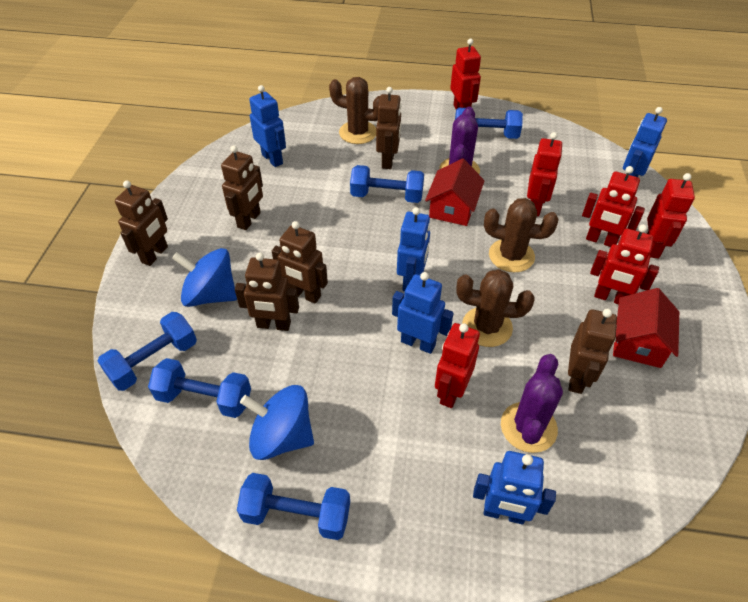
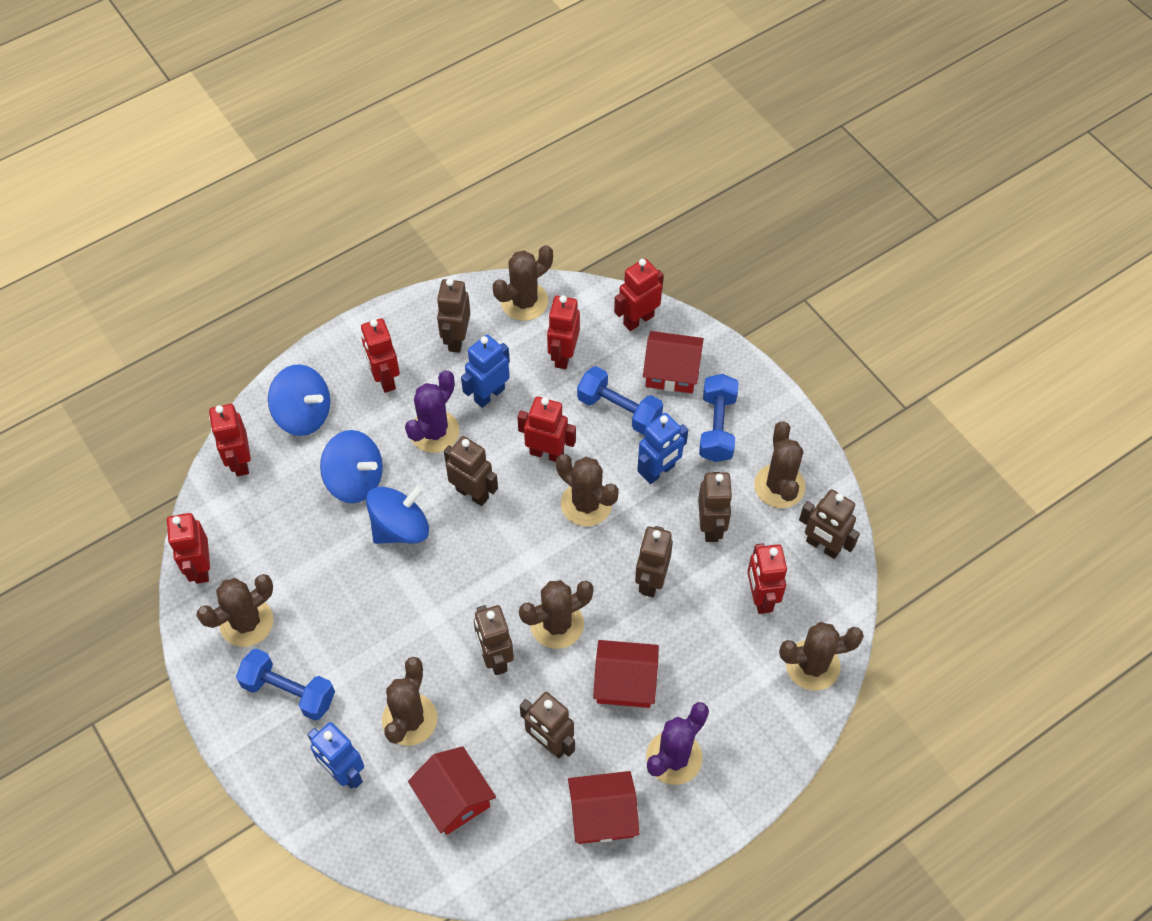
blue dumbbell: [98,312,197,391] [148,358,251,418] [237,473,350,540] [350,165,424,203] [455,108,523,139] = 5 -> [236,648,335,721] [577,366,663,435] [699,374,739,462] = 3
blue robot: [249,85,286,167] [392,272,454,354] [397,207,430,291] [473,451,556,525] [623,107,667,177] = 5 -> [308,722,364,789] [461,335,510,408] [637,413,688,484] = 3
blue spinning top: [172,248,237,307] [240,385,314,460] = 2 -> [268,364,330,436] [320,430,383,503] [366,485,429,544] = 3
brown cactus: [329,77,380,144] [456,269,534,347] [484,198,558,272] = 3 -> [197,574,273,647] [382,657,437,746] [493,245,553,321] [519,580,593,649] [556,454,619,526] [754,421,805,508] [779,622,864,690] = 7
brown robot: [115,180,168,266] [221,146,263,230] [235,252,299,331] [272,221,328,304] [376,87,401,169] [568,309,617,394] = 6 -> [437,278,470,353] [444,436,498,506] [474,605,514,675] [520,692,575,758] [635,526,673,597] [698,472,733,542] [799,489,860,559] = 7
red house: [425,158,485,226] [613,288,679,368] = 2 -> [408,746,496,835] [568,771,639,844] [593,640,659,708] [643,331,704,393] = 4
red robot: [435,323,480,408] [450,39,481,109] [527,132,562,216] [582,166,645,247] [590,225,659,304] [647,173,695,259] = 6 -> [167,513,210,584] [209,404,251,476] [361,318,400,393] [517,397,576,462] [547,295,580,369] [614,258,664,331] [747,543,787,614] = 7

